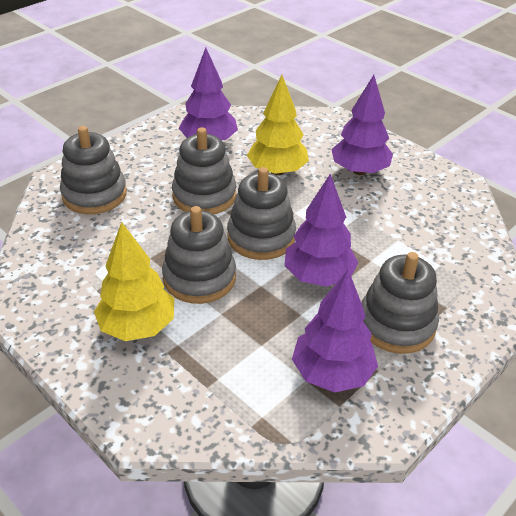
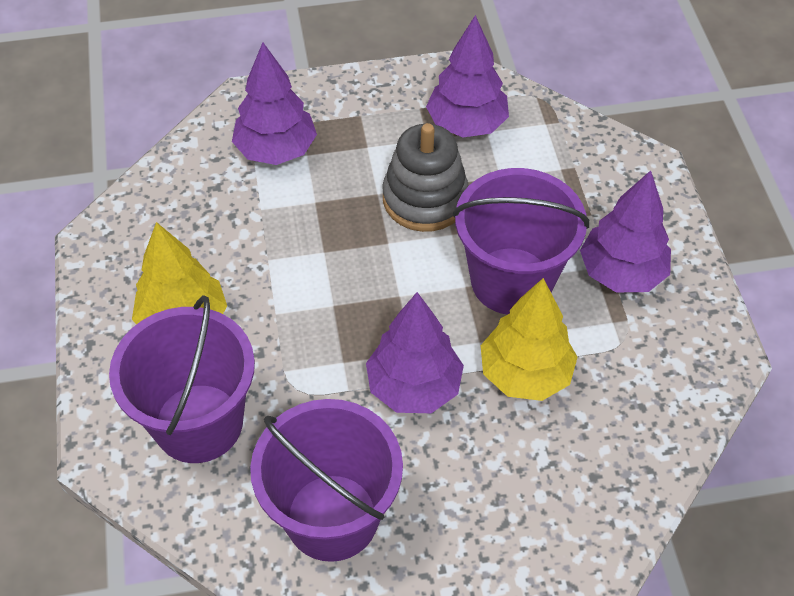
grey stacking toy: [60,126,127,214] [162,206,236,304] [172,127,236,214] [227,167,296,260] [361,252,439,354] = 5 -> [382,123,468,232] = 1
purple bucket: none = 0 -> [109,295,255,463] [250,399,403,562] [453,168,589,315] = 3

